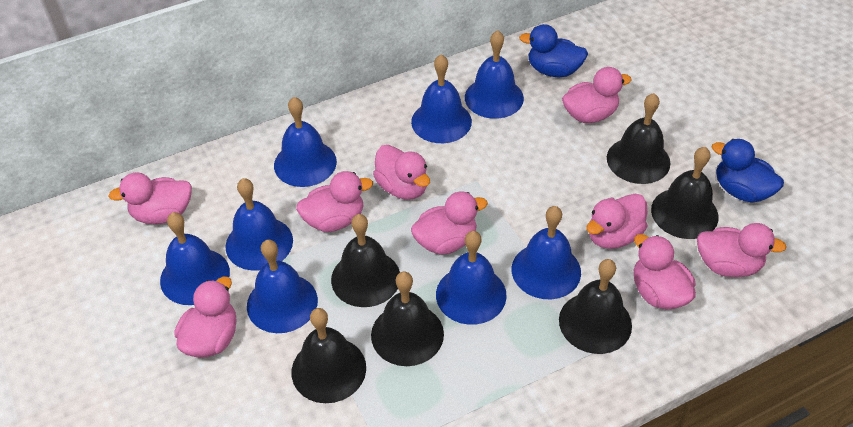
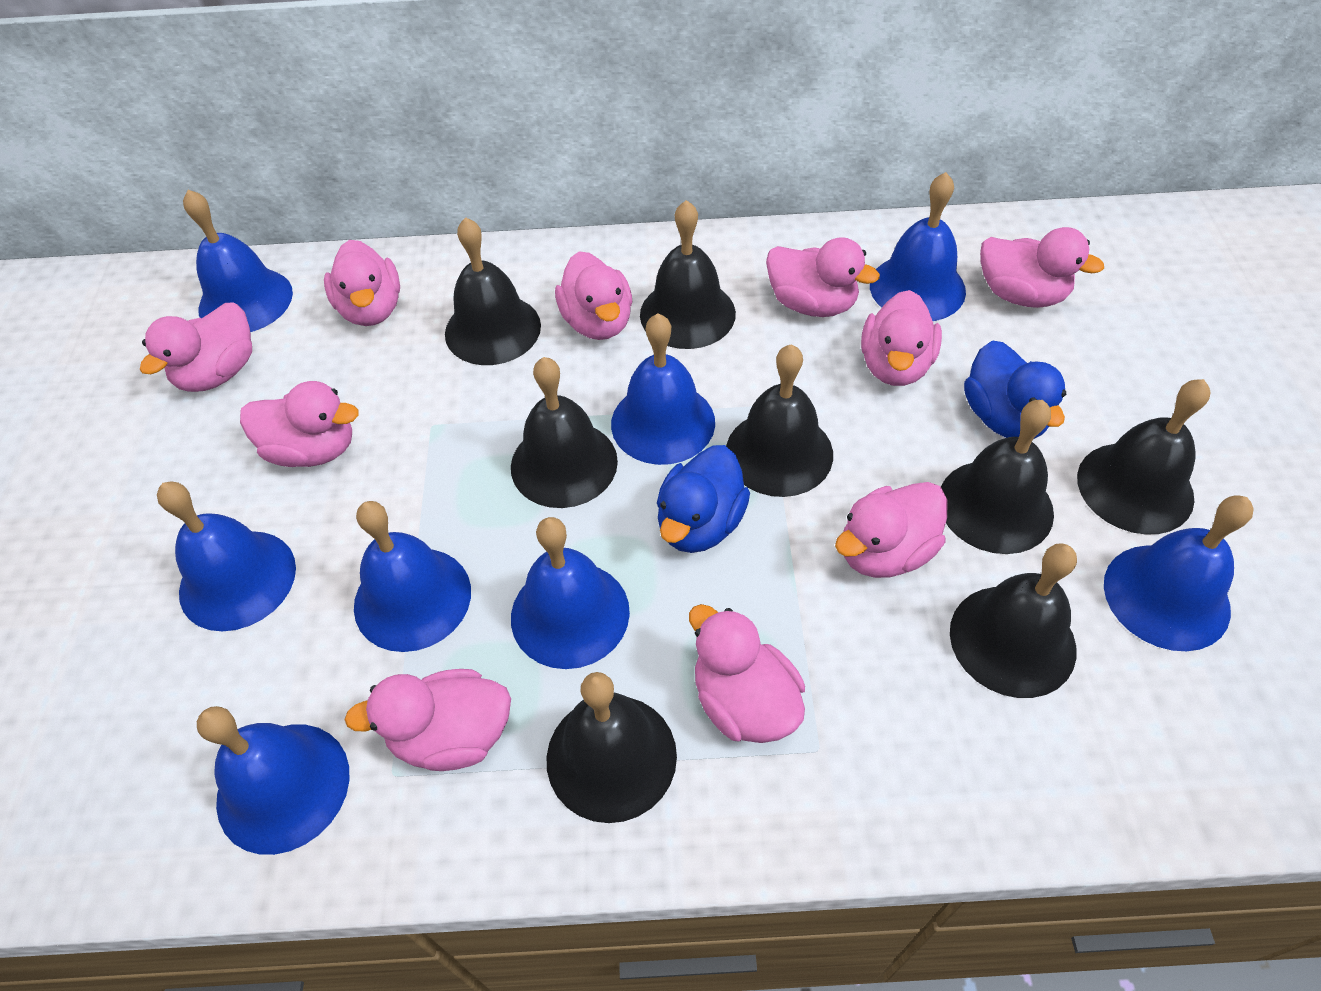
black bell: [292,308,366,403] [331,214,400,307] [371,272,444,366] [559,259,632,354] [607,93,670,184] [651,147,719,239] = 6 -> [445,217,541,365] [511,357,618,508] [547,672,677,823] [640,200,736,349] [726,344,833,497] [941,400,1054,554] [950,543,1077,698] [1077,379,1210,535] = 8
pink duck: [109,172,192,224] [174,277,237,358] [296,171,373,232] [373,145,430,200] [411,191,488,254] [562,67,631,123] [586,193,647,249] [634,234,696,309] [697,223,787,277] = 9 -> [140,302,252,392] [240,381,359,467] [324,240,400,326] [344,669,511,771] [555,251,632,340] [689,604,805,743] [766,237,880,317] [835,482,948,578] [861,290,942,386] [980,227,1104,308] = 10

